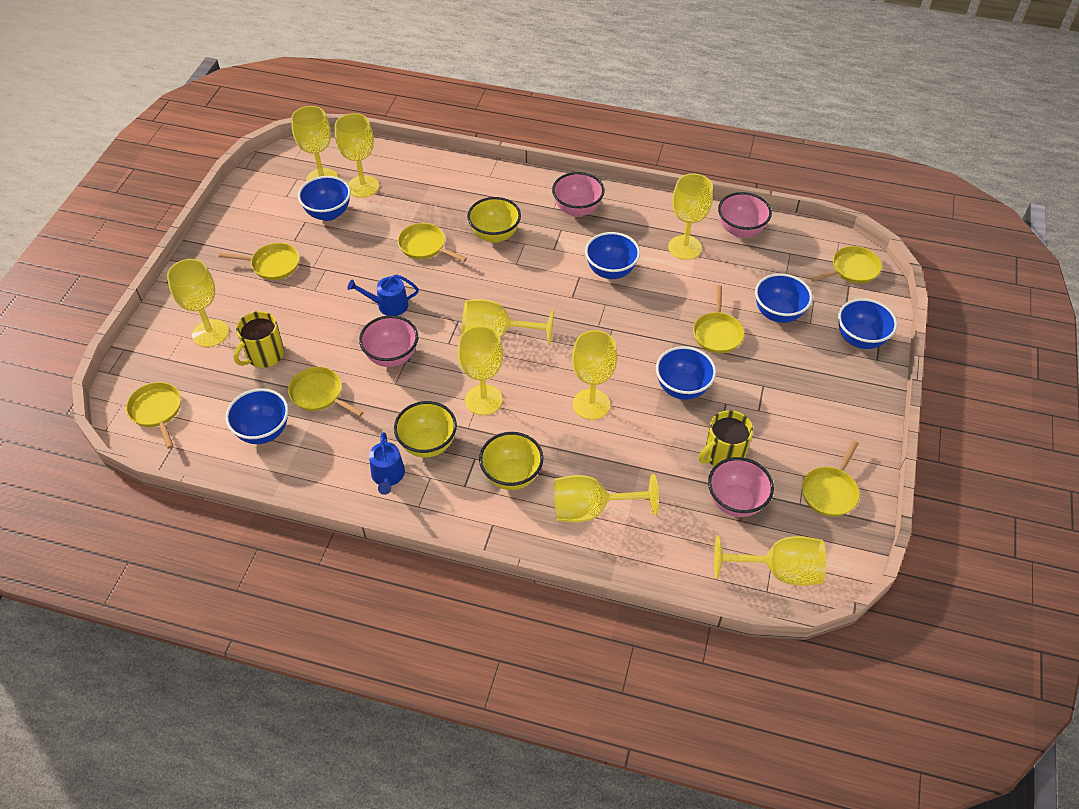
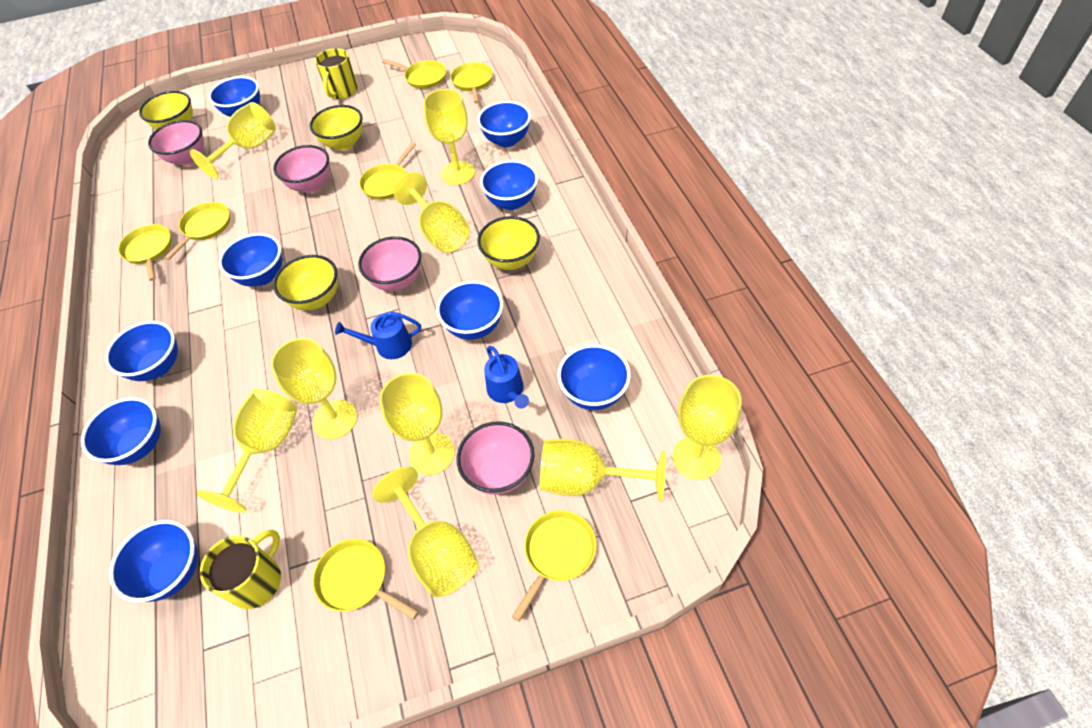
blue bowl: [225,388,289,444] [298,176,351,221] [585,232,640,279] [656,346,716,400] [755,273,813,323] [838,298,897,349] = 6 -> [81,397,161,465] [105,321,178,381] [109,520,198,602] [208,76,260,117] [219,233,282,287] [436,281,503,340] [477,101,531,148] [480,160,538,210] [557,344,631,410] = 9
yellow bowl: [394,401,457,458] [467,197,521,243] [479,432,543,490] = 3 -> [139,91,193,130] [273,255,338,310] [310,105,362,151] [477,216,540,270] = 4

